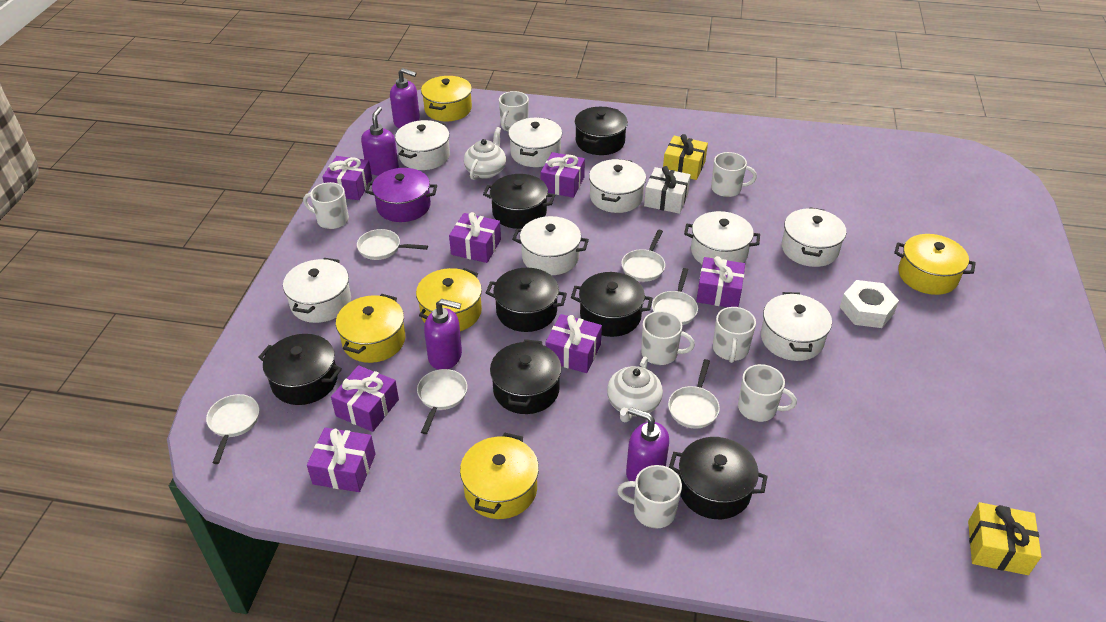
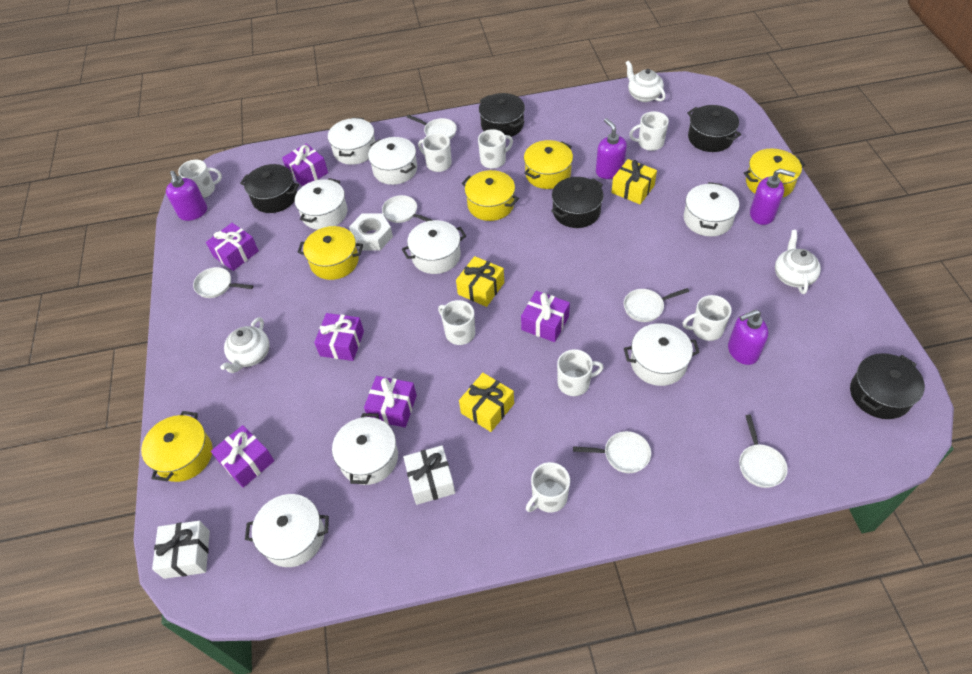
black pot: [258,334,342,405] [483,174,555,229] [486,268,567,332] [490,339,561,414] [571,272,653,337] [575,107,628,155] [669,437,768,519] = 7 -> [240,164,299,213] [479,93,525,137] [551,177,603,228] [687,105,741,152] [850,353,925,419] = 5
purple gift: [307,428,376,492] [322,156,372,200] [331,365,399,432] [449,212,501,263] [540,152,585,198] [545,314,602,373] [696,256,745,307] = 7 -> [206,223,259,271] [211,425,274,488] [282,143,328,186] [314,313,364,361] [364,376,417,427] [521,290,570,342] = 6
purple pot: [365,168,437,222] = 1 -> none = 0
white gift: [644,166,691,214] = 1 -> [152,521,210,579] [403,445,455,505] = 2
white mug: [303,182,349,229] [499,91,529,132] [617,465,682,529] [641,311,695,365] [711,152,757,197] [713,307,756,363] [738,364,797,422] = 7 -> [178,160,222,198] [418,133,452,172] [438,300,475,345] [478,129,513,169] [526,462,570,513] [557,349,604,396] [629,111,669,151] [683,295,732,341] = 8
white teapot: [464,127,506,180] [607,357,663,423] = 2 -> [220,317,269,373] [626,61,666,102] [775,230,821,294] = 3
yellow gift: [663,134,708,180] [968,502,1041,575] = 2 -> [456,256,504,307] [459,373,514,432] [611,159,657,204] = 3

